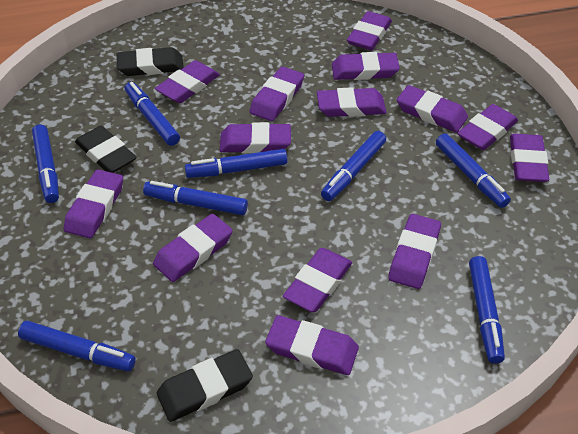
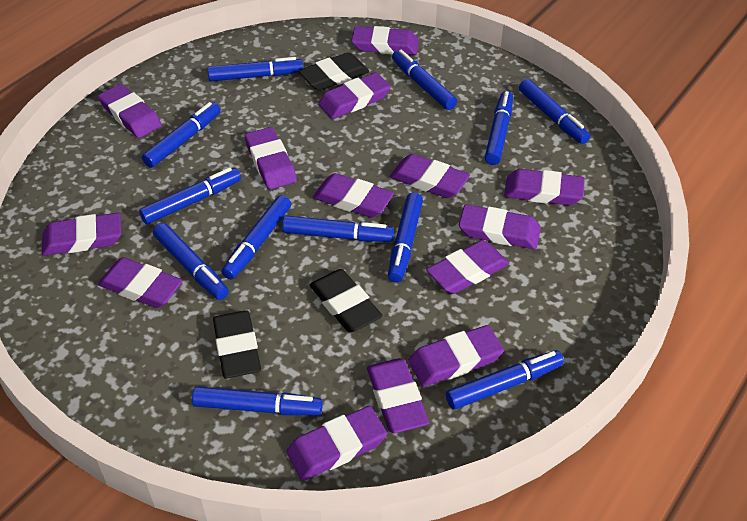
blue marker: [18,321,136,371] [32,124,59,203] [125,82,180,146] [143,181,248,215] [185,149,288,178] [321,131,386,201] [436,133,511,208] [469,256,505,364] = 8 -> [139,168,241,224] [142,102,221,168] [153,223,229,300] [192,386,323,415] [208,57,303,81] [222,195,291,279] [282,216,394,242] [388,192,423,282] [392,50,457,110] [446,350,564,410] [485,91,513,165] [519,79,590,144] = 12

